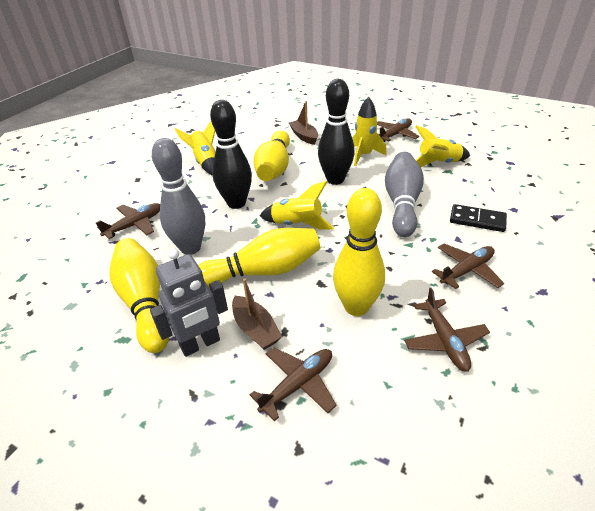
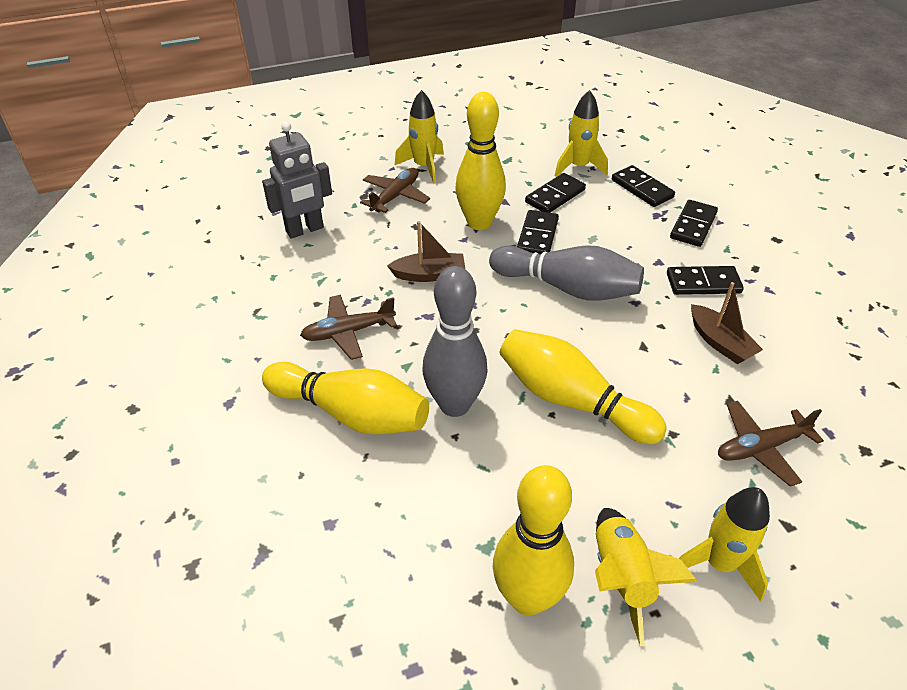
black bowling pin: [210,100,252,209] [318,79,354,185] = 2 -> none = 0
black domino: [450,204,507,232] = 1 -> [517,210,559,254] [525,173,586,213] [612,165,675,207] [667,266,744,295] [670,200,718,247] = 5
brown plane: [96,203,160,239] [250,347,337,421] [377,119,419,142] [404,288,490,372] [432,244,504,289] = 5 -> [300,295,397,360] [360,168,430,213] [718,401,824,487] = 3

